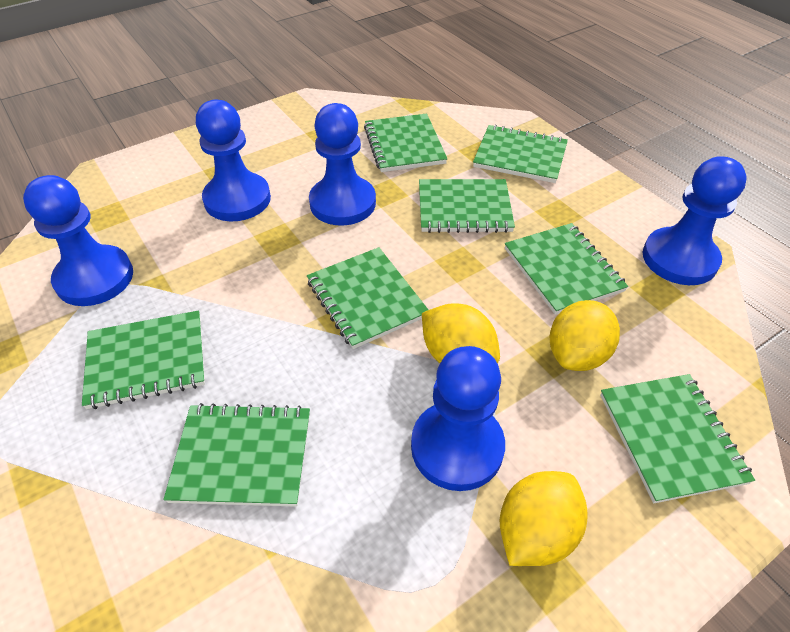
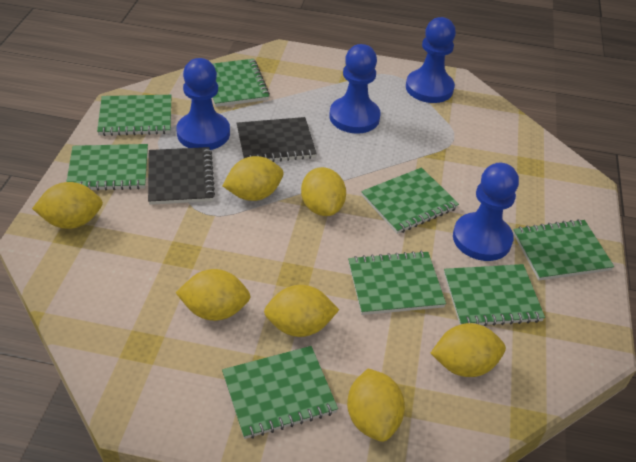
black notebook: none = 0 -> [148,147,215,205] [236,117,317,162] = 2
blue pawn: [23,175,133,306] [196,99,271,221] [309,103,376,226] [411,346,505,491] [643,156,747,285] = 5 -> [176,58,230,150] [329,44,381,134] [406,17,456,103] [453,163,519,261] = 4
yellow lemon: [422,303,500,363] [500,471,587,566] [550,300,620,371] = 3 -> [32,182,103,229] [176,269,251,321] [222,156,284,201] [264,285,339,337] [301,167,346,216] [347,368,405,442] [431,323,506,377] = 7

